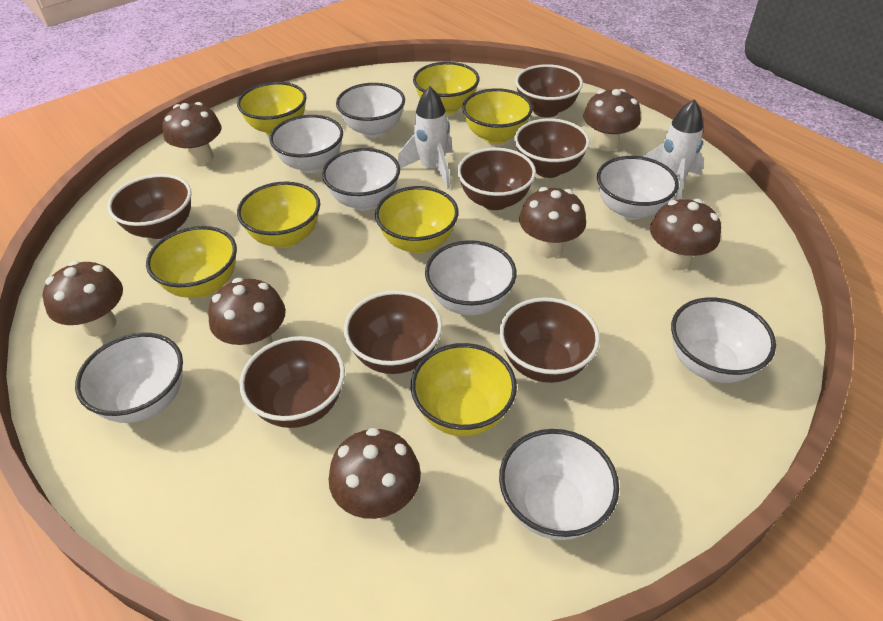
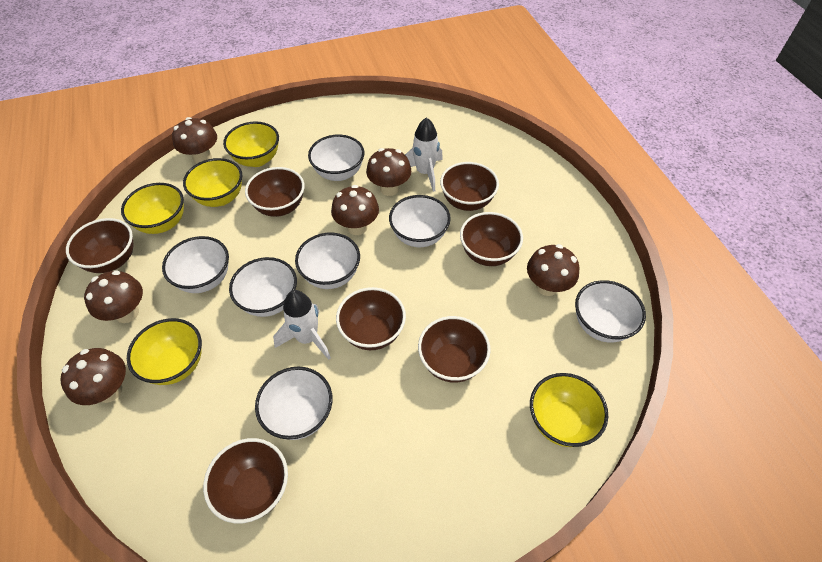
brown mushroom: [42,261,123,337] [163,102,222,165] [208,278,286,355] [329,428,421,519] [519,187,586,258] [583,89,641,151] [650,199,721,270] = 7 -> [60,348,126,405] [84,270,143,323] [172,117,217,164] [331,185,379,235] [366,148,411,196] [527,244,580,296] = 6
white bowl: [75,333,183,423] [269,115,343,173] [322,148,400,210] [336,83,405,137] [425,240,517,315] [499,429,619,540] [597,156,679,220] [671,297,776,383] = 8 -> [162,236,229,293] [229,257,297,317] [255,367,332,440] [295,232,360,289] [308,135,364,181] [389,195,451,247] [575,280,646,342] = 7
yellow bowl: [146,226,237,298] [237,82,307,135] [237,182,320,248] [375,186,459,253] [411,343,517,436] [413,62,480,114] [462,88,533,144] = 7 -> [121,183,184,234] [127,318,202,385] [183,158,242,207] [223,121,279,167] [530,373,608,447] = 5

